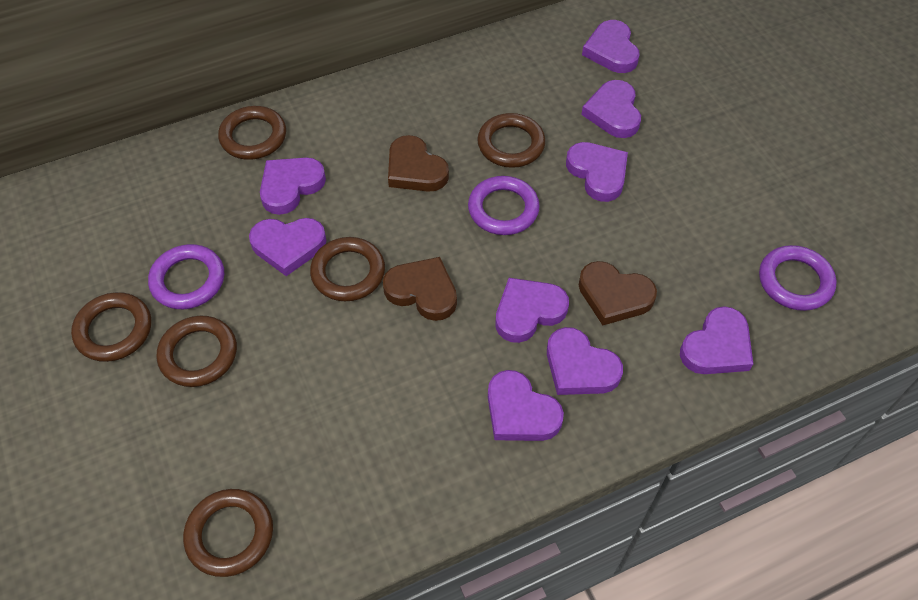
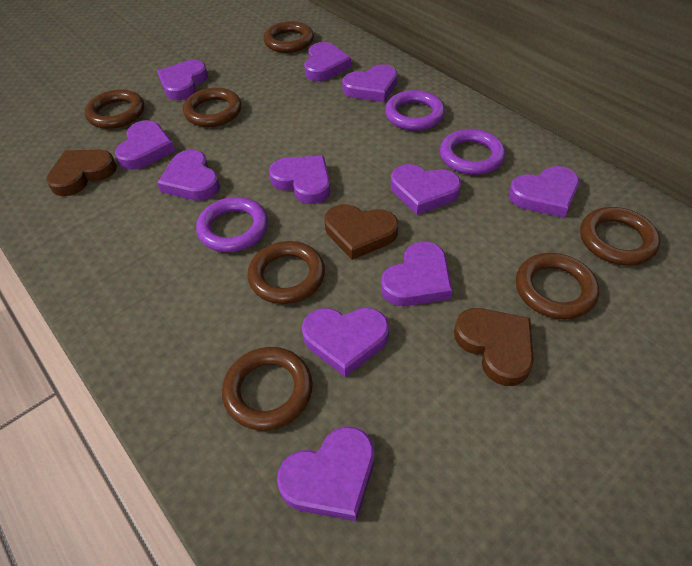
brown ring: [71,292,151,362] [156,316,237,387] [183,489,273,577] [218,106,286,160] [310,237,385,301] [477,113,546,168] = 6 -> [85,89,144,129] [183,88,241,127] [222,347,313,431] [247,241,325,304] [263,21,314,53] [516,253,599,319] [580,207,660,266] = 7
purple heart: [249,218,326,276] [260,157,326,215] [488,370,564,441] [495,278,569,343] [547,327,623,395] [566,142,628,202] [581,80,641,138] [582,20,640,73] [680,306,753,374] = 9 -> [115,120,175,170] [157,60,208,100] [157,150,220,201] [269,156,331,204] [277,426,374,521] [302,307,389,377] [304,42,351,81] [342,64,397,102] [381,242,452,306] [391,164,461,215] [509,166,579,218] = 11

